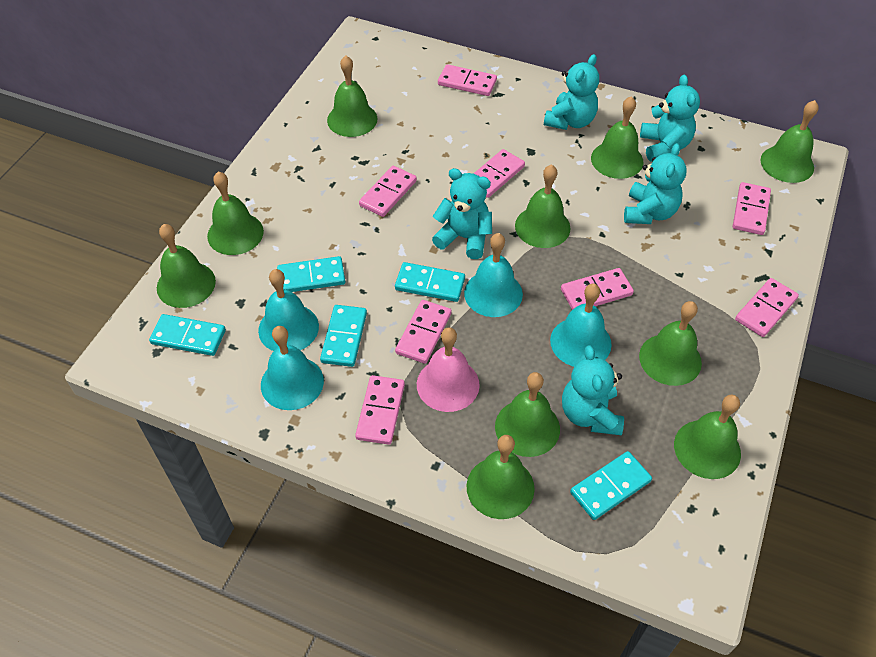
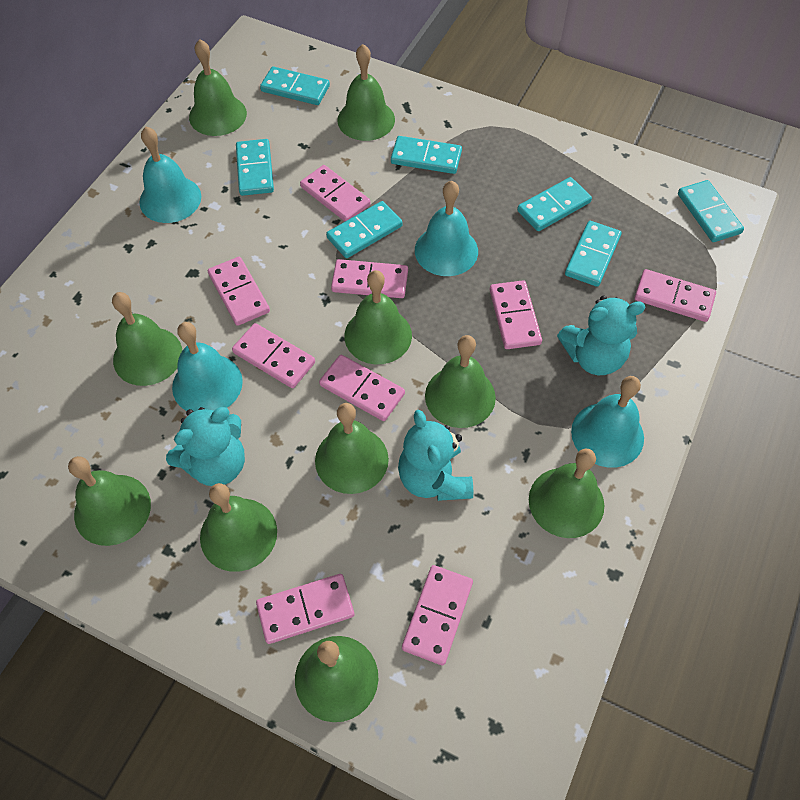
pink bell: [417,327,480,412] = 1 -> none = 0
pink domino: [355,375,405,445] [359,166,417,217] [395,300,452,364] [438,64,497,96] [473,149,525,198] [561,268,634,310] [733,182,771,235] [735,278,799,337] = 8 -> [208,257,270,326] [232,323,315,388] [256,574,354,644] [300,165,371,221] [319,355,405,421] [331,259,408,298] [402,565,473,665] [490,280,542,349] [635,269,716,322] = 9
turquoise domino: [149,314,226,356] [277,256,345,292] [320,305,367,367] [395,262,465,302] [570,451,652,520] = 5 -> [236,139,274,196] [260,66,330,105] [326,201,403,258] [391,136,462,174] [517,177,592,231] [565,221,621,287] [678,180,744,242] = 7
turquoise teddy bear: [432,168,492,259] [544,54,599,130] [562,345,624,435] [624,143,687,224] [640,75,700,162] = 5 -> [166,407,245,486] [398,410,473,501] [557,295,645,375] = 3

